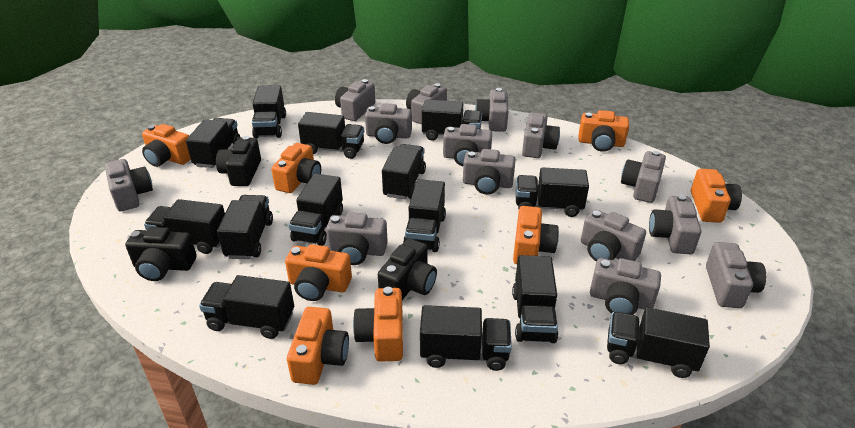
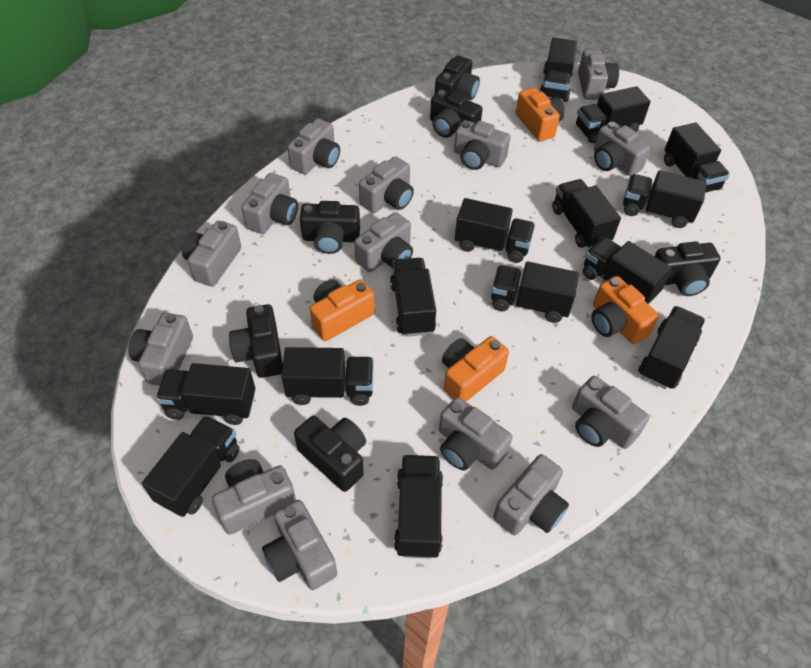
black camera: [125,227,197,281] [216,136,261,186] [378,238,437,300] = 3 -> [229,304,283,378] [294,416,366,492] [300,201,360,254] [430,89,483,138] [435,55,480,100] [654,241,721,296] = 6
orange camera: [142,124,191,167] [271,143,321,193] [285,244,352,301] [287,307,349,385] [353,287,403,362] [513,206,559,264] [578,110,629,152] [691,169,742,223] = 8 -> [310,279,375,341] [442,336,509,402] [516,87,565,141] [591,276,659,344] = 4

